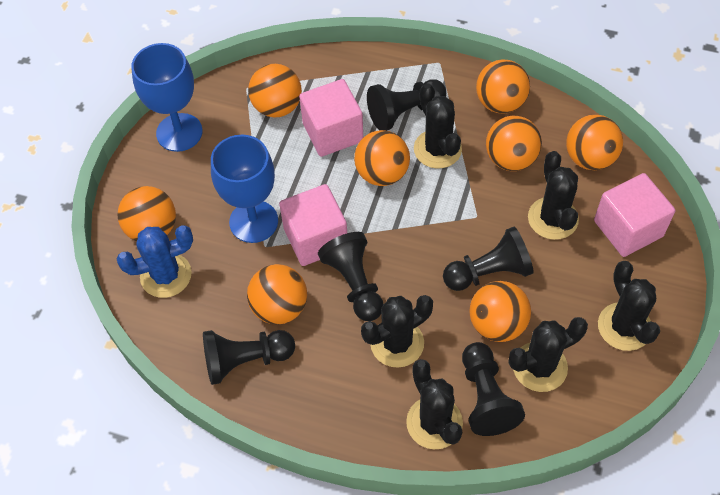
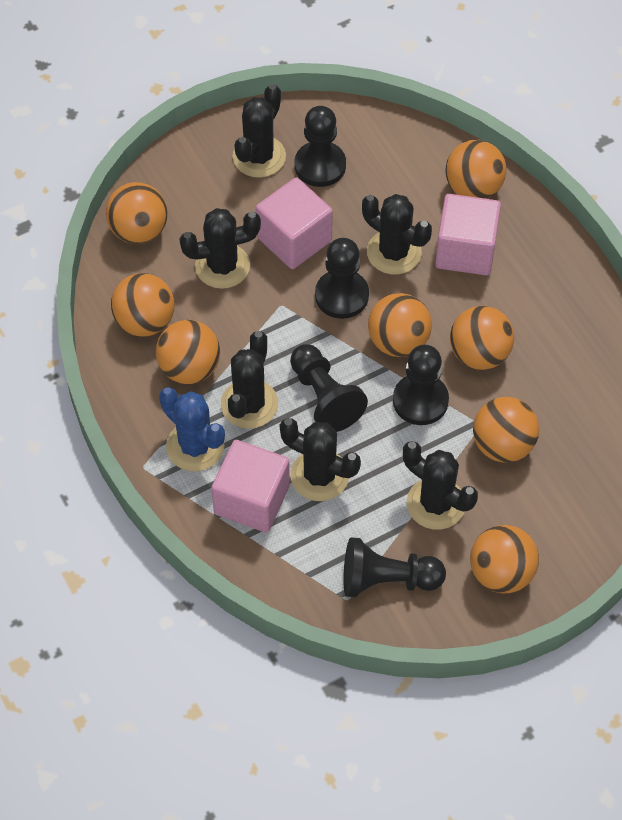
blue goblet: [131,43,203,152] [211,135,278,243] = 2 -> none = 0

